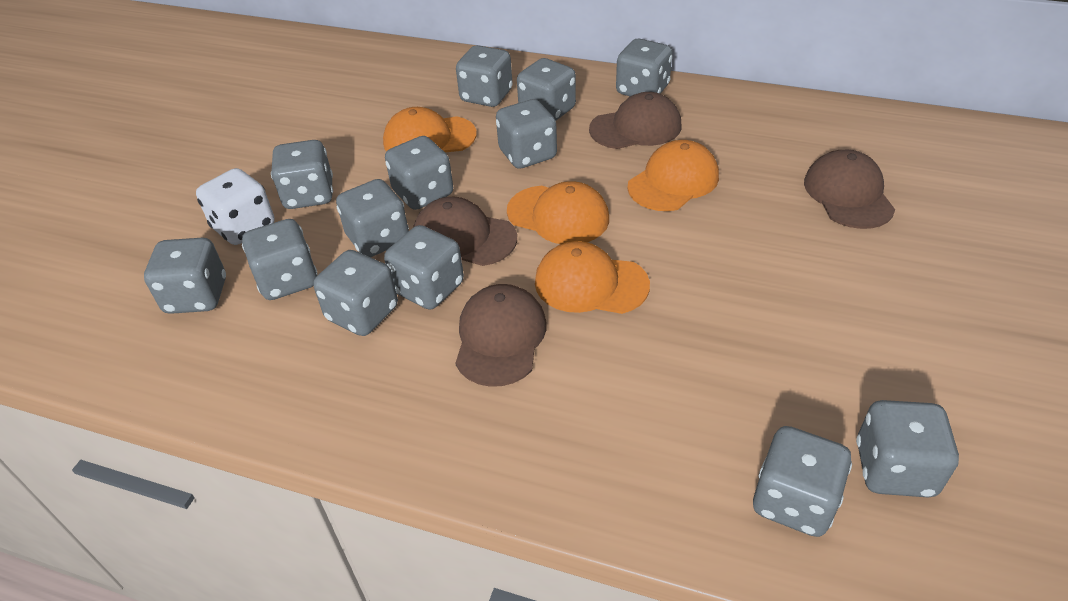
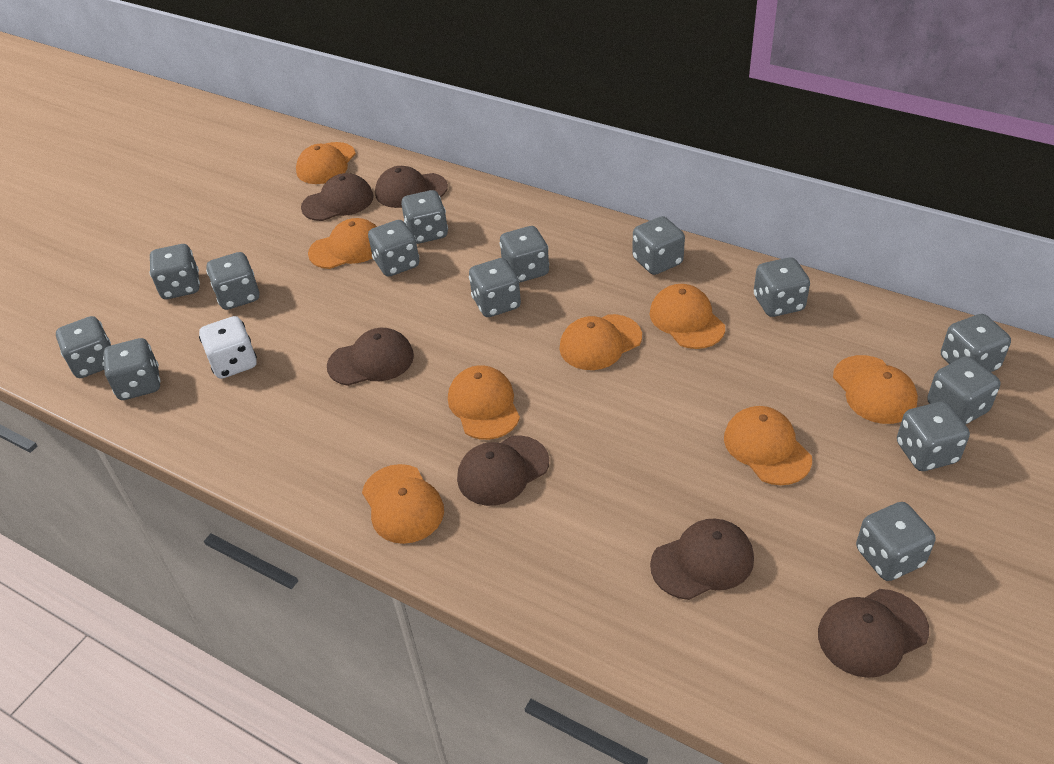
brown cap: [413,197,517,266] [455,284,546,387] [589,92,682,149] [804,150,895,229] = 4 -> [301,173,373,221] [327,328,414,386] [375,166,448,208] [457,435,549,506] [650,519,754,600] [818,589,929,678] = 6
grey dice: [144,238,226,314] [242,219,318,300] [271,140,333,209] [313,250,398,336] [336,179,409,257] [384,225,464,310] [385,136,453,210] [456,45,512,107] [496,99,557,169] [517,58,576,121] [616,39,672,96] [753,426,852,537] [856,400,959,498] = 13 -> [56,316,111,378] [103,338,161,400] [149,244,200,299] [206,252,259,310] [368,220,419,277] [401,190,448,244] [469,258,521,317] [499,226,549,283] [632,216,685,275] [754,257,810,317] [856,502,935,581] [897,401,970,471] [927,356,1000,425] [941,314,1011,372] = 14
orange cap: [383,107,477,152] [507,181,609,244] [535,241,650,314] [627,140,719,211] = 4 -> [296,142,356,184] [308,218,377,269] [362,464,444,544] [448,365,520,440] [559,314,642,370] [649,284,725,349] [724,406,812,485] [833,355,918,424] = 8

